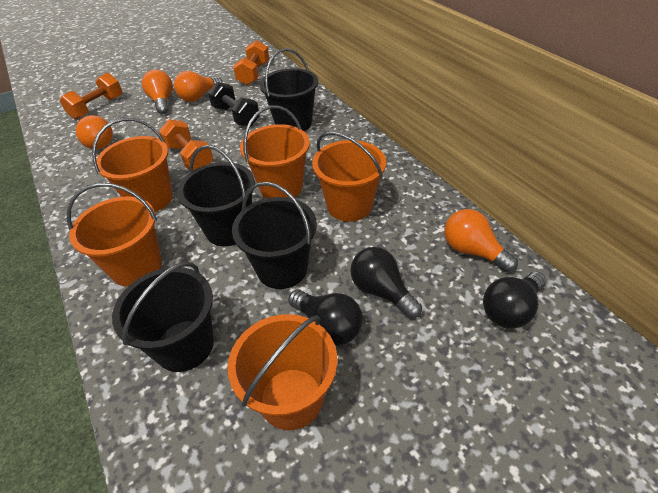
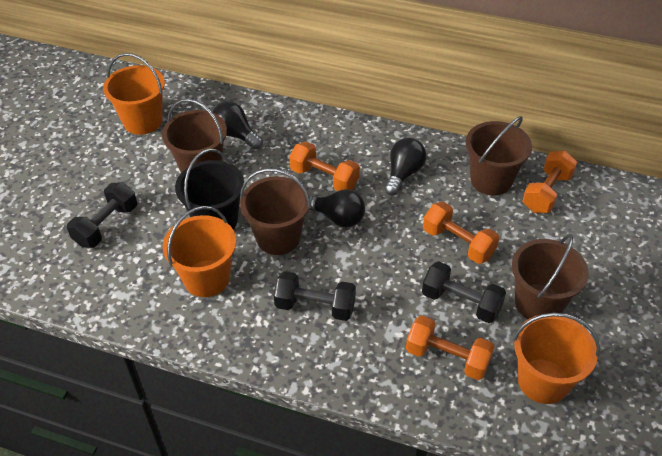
black bucket: [112,262,214,372] [177,145,255,246] [232,182,317,289] [260,48,318,131] = 4 -> [175,149,244,230] = 1
black dumbbell: [208,82,260,126] = 1 -> [67,182,137,248] [273,271,356,321] [422,261,506,323] = 3
brown bucket: none = 0 -> [162,99,227,173] [240,168,311,255] [466,116,532,196] [512,234,589,319] = 4
orange bucket: [67,183,162,287] [92,118,173,212] [227,314,337,430] [240,105,310,198] [312,132,386,222] = 5 -> [103,53,165,135] [163,206,236,297] [513,313,600,404] = 3
orange dumbbell: [59,73,123,120] [159,119,214,170] [233,40,269,85] = 3 -> [289,142,360,191] [406,316,495,380] [423,202,499,264] [523,151,577,213] = 4
orange light bulb: [76,115,113,149] [142,70,173,114] [174,71,223,102] [445,209,518,272] = 4 -> none = 0

